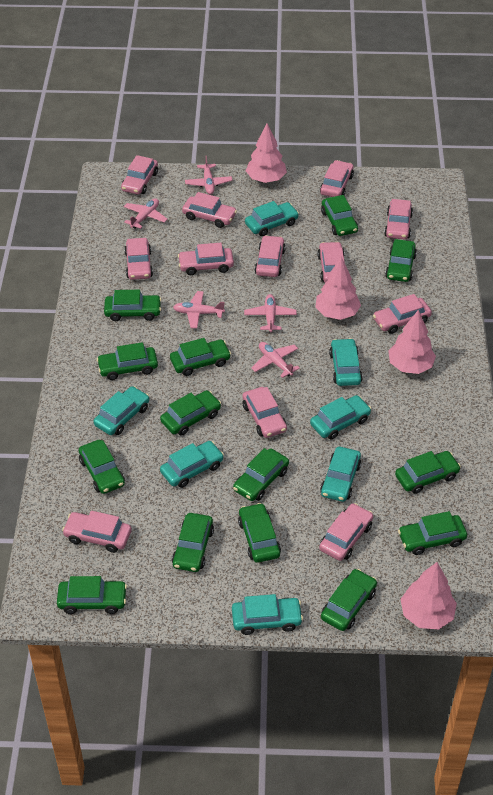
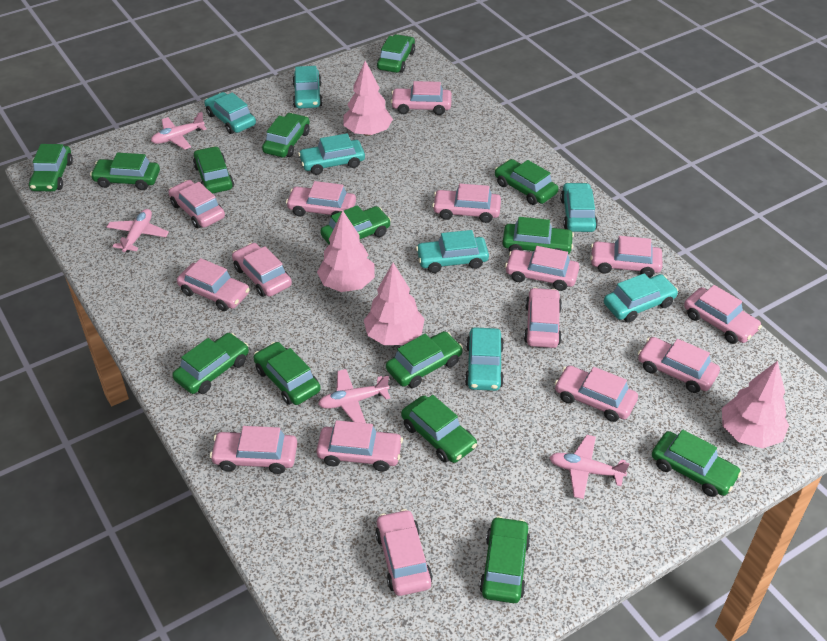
pink car: [62,511,131,553] [121,155,158,195] [124,238,153,280] [178,243,234,275] [182,192,237,228] [242,387,287,438] [255,235,286,277] [317,242,345,283] [319,503,373,561] [320,160,354,197] [373,294,432,334] [384,199,413,239] = 12 -> [168,180,225,228] [177,258,250,311] [210,426,297,474] [232,243,292,297] [286,181,356,217] [316,420,403,471] [375,509,433,596] [391,81,452,115] [432,184,501,223] [505,246,579,291] [524,287,562,348] [554,365,638,422] [590,236,662,277] [638,337,720,393] [684,285,762,344] = 15
pink plane: [124,198,168,229] [173,291,225,329] [185,156,232,195] [244,294,297,332] [251,342,300,378] = 5 -> [107,209,169,253] [151,112,207,150] [318,369,390,423] [549,435,629,499] = 4

